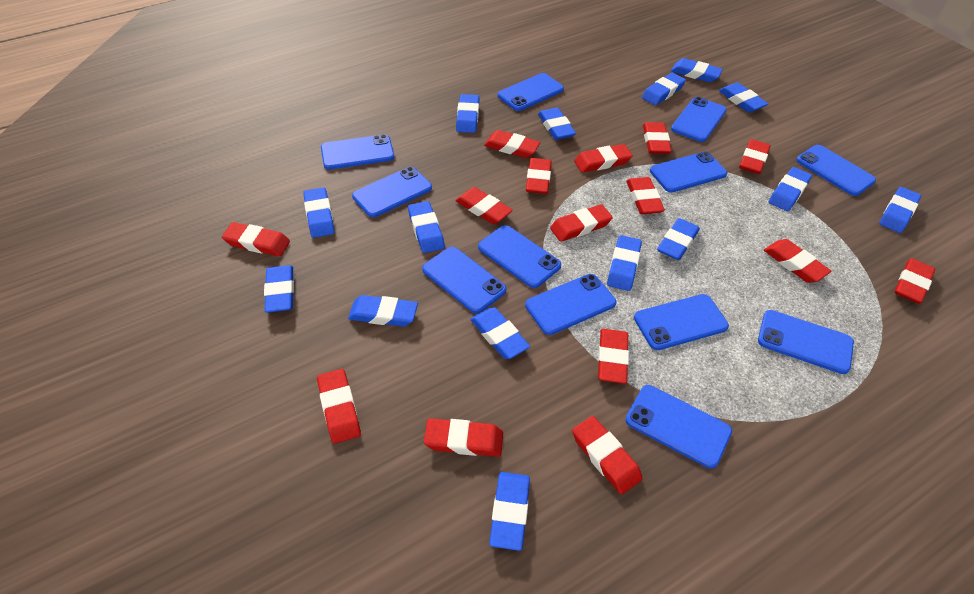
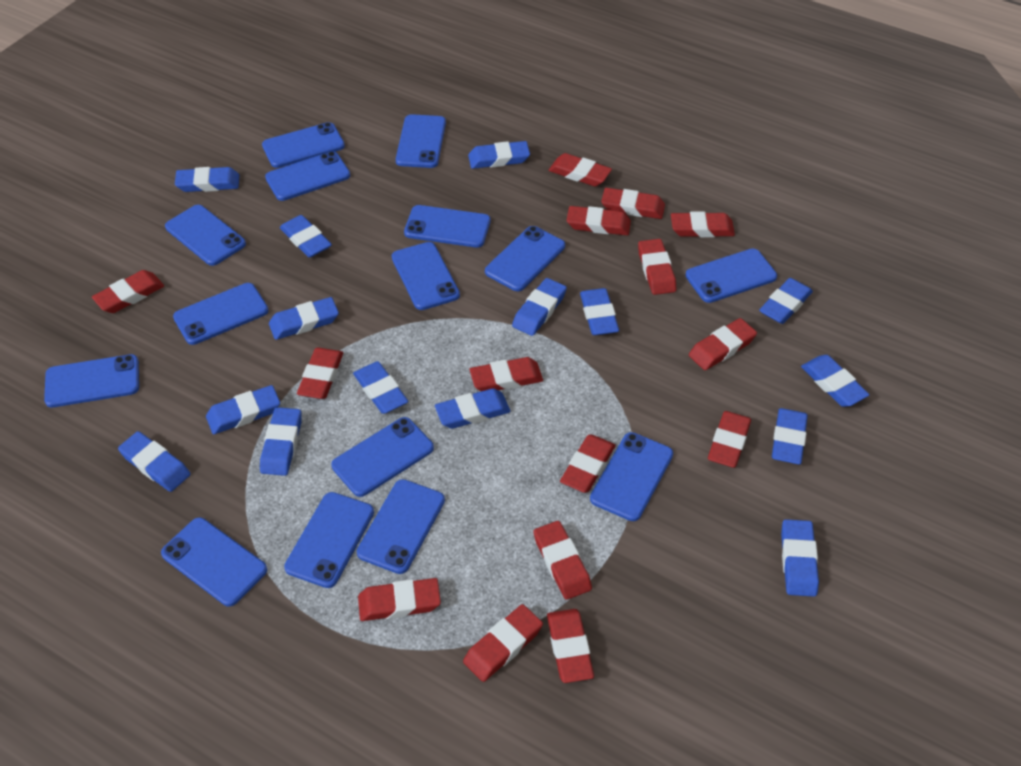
blue phone: [321,134,394,170] [352,167,432,217] [422,247,507,314] [478,225,561,288] [498,73,564,111] [525,274,616,335] [625,385,732,468] [634,294,729,350] [650,151,727,193] [671,97,727,142] [758,310,854,374] [796,145,876,196] = 12 -> [44,354,139,407] [161,517,267,607] [165,205,246,266] [173,283,269,345] [262,122,345,168] [265,151,350,201] [284,492,374,588] [331,417,434,497] [357,479,445,574] [392,242,460,310] [396,114,446,168] [404,205,490,248] [485,226,565,291] [590,432,673,521] [685,248,777,303] = 15

